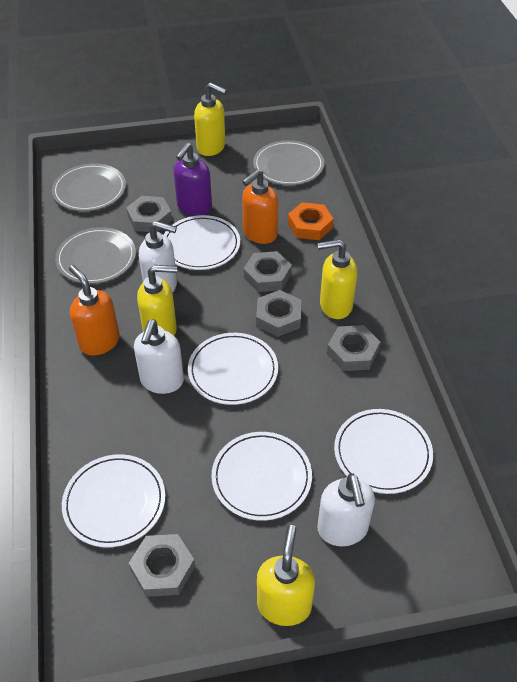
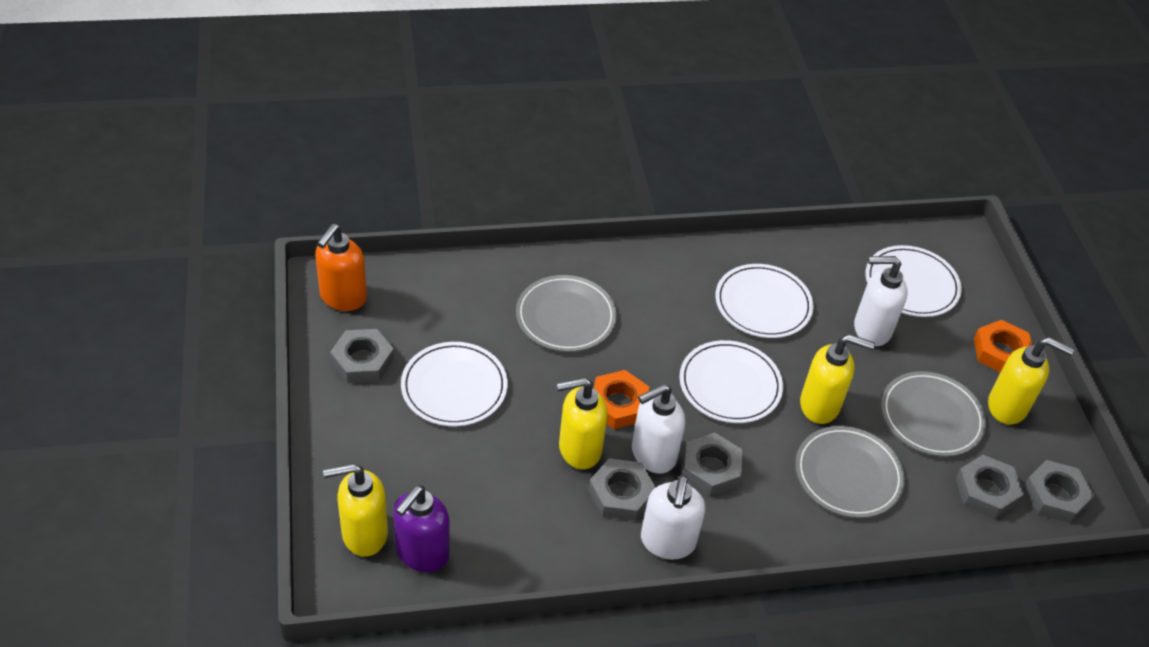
orange nut: [288,202,334,240] = 1 -> [594,370,649,429] [974,320,1032,373] = 2
orange soap dispenser: [69,265,120,355] [242,169,278,244] = 2 -> [315,224,367,311] = 1
white plate: [62,454,165,547] [164,215,240,270] [188,333,278,405] [211,432,312,521] [334,409,433,494] = 5 -> [401,342,508,426] [679,340,783,423] [715,264,813,338] [865,245,962,317] = 4

